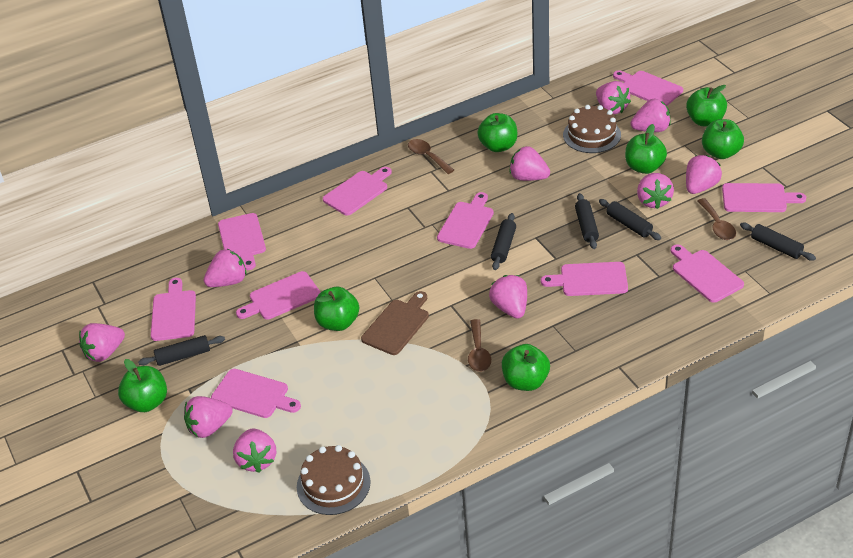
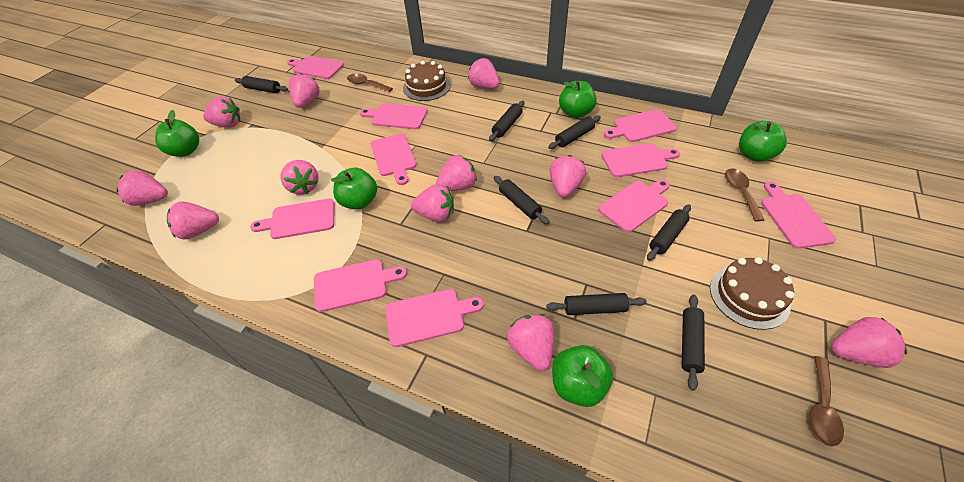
black rolling pin: [138,335,225,366] [491,213,516,270] [575,193,599,249] [599,199,661,240] [740,223,816,261] = 5 -> [235,76,288,93] [489,101,524,141] [494,176,549,224] [546,293,647,315] [548,115,601,149] [647,204,691,261] [682,294,705,391] = 7
brown cutting board: [361,291,429,355] = 1 -> none = 0
green apple: [118,359,167,412] [314,287,359,331] [477,113,517,152] [502,344,550,391] [625,124,667,174] [686,85,727,126] [702,119,744,159] = 7 -> [155,110,199,157] [331,168,377,209] [552,345,613,407] [559,80,597,118] [739,121,787,162] = 5
pink strawberry: [79,323,125,362] [184,396,233,438] [203,249,247,287] [233,428,276,473] [489,275,527,319] [509,146,550,181] [596,81,631,114] [631,99,671,132] [637,173,674,209] [686,155,722,194] = 10 -> [116,170,168,206] [167,201,219,239] [203,96,240,128] [280,160,319,195] [289,73,320,108] [411,184,454,222] [436,155,477,191] [468,58,500,89] [507,314,554,371] [549,155,586,198] [831,317,907,368] = 11

